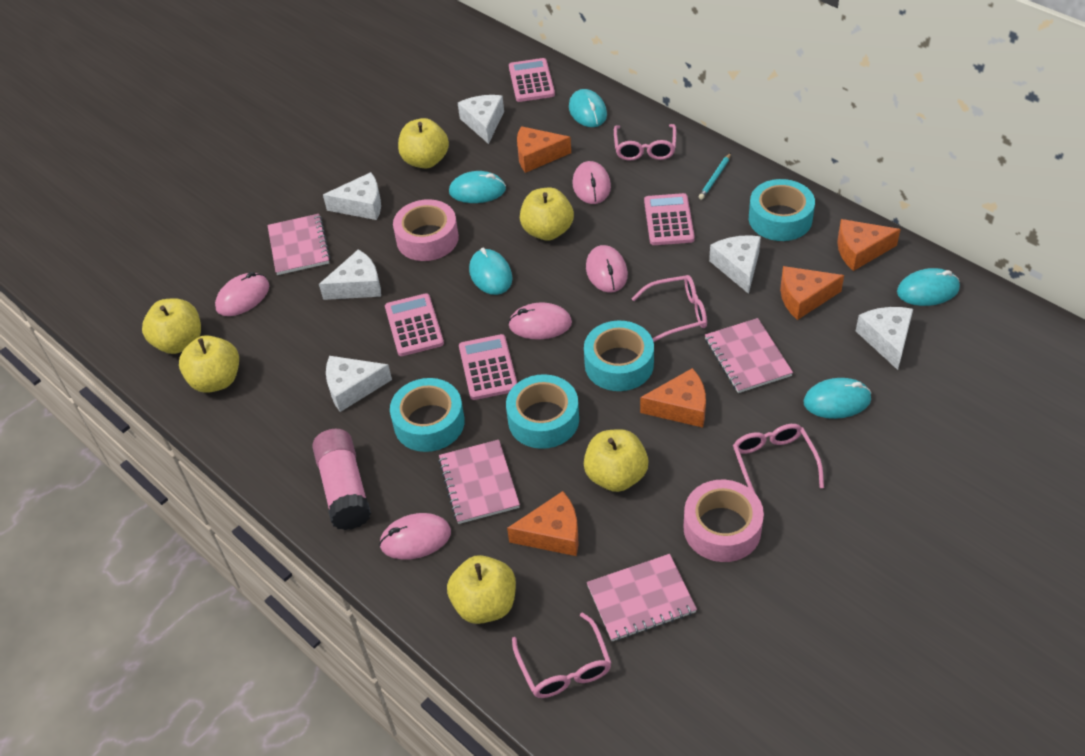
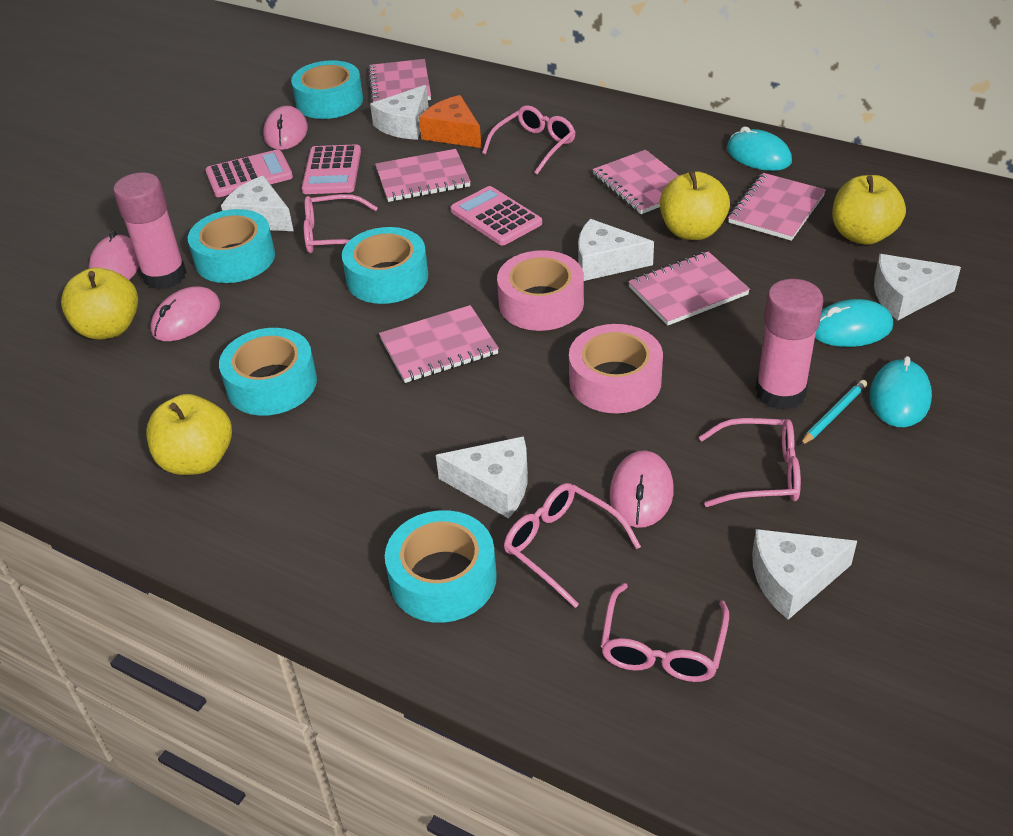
orange cheese: [507,491,578,556] [517,126,571,173] [640,368,706,428] [780,266,844,320] [837,219,901,271] = 5 -> [419,95,481,148] = 1
pink calculator: [385,293,444,356] [459,334,517,400] [509,58,555,102] [644,193,695,245] = 4 -> [205,149,293,197] [302,144,361,194] [450,186,542,245] = 3
pink glasses: [512,612,611,698] [614,124,676,161] [632,275,707,342] [733,424,824,494] = 4 -> [304,194,378,253] [482,105,575,175] [504,483,641,608] [601,583,729,682] [699,418,801,507] = 5
pink glue stick: [312,429,371,530] = 1 -> [113,172,187,289] [755,279,823,410] = 2
pink mouse: [215,272,269,316] [379,513,451,560] [508,303,572,339] [572,161,611,204] [586,245,628,293] = 5 -> [89,231,139,280] [150,286,220,341] [263,106,308,150] [610,451,674,528] = 4
pink notebook: [267,214,331,275] [438,440,520,524] [587,554,697,641] [705,318,793,393] = 4 -> [368,59,431,103] [375,149,471,202] [379,305,499,383] [593,150,679,214] [628,251,750,325] [728,173,826,241] = 6
turquoise mouse: [449,171,506,203] [469,248,512,295] [569,89,607,127] [803,378,871,419] [897,268,960,306] = 5 -> [727,127,792,171] [815,299,893,347] [870,356,932,427] = 3
turquoise tape: [390,378,465,452] [506,374,579,449] [584,321,654,391] [749,179,815,241] = 4 -> [188,209,275,283] [219,328,317,416] [291,60,363,119] [342,227,428,304] [385,510,497,623] = 5
yellow apple: [142,298,201,354] [179,335,239,393] [398,118,449,168] [447,555,516,624] [520,188,574,240] [584,429,649,492] = 6 -> [61,267,138,340] [146,394,232,475] [660,170,730,240] [832,175,906,245] = 4

